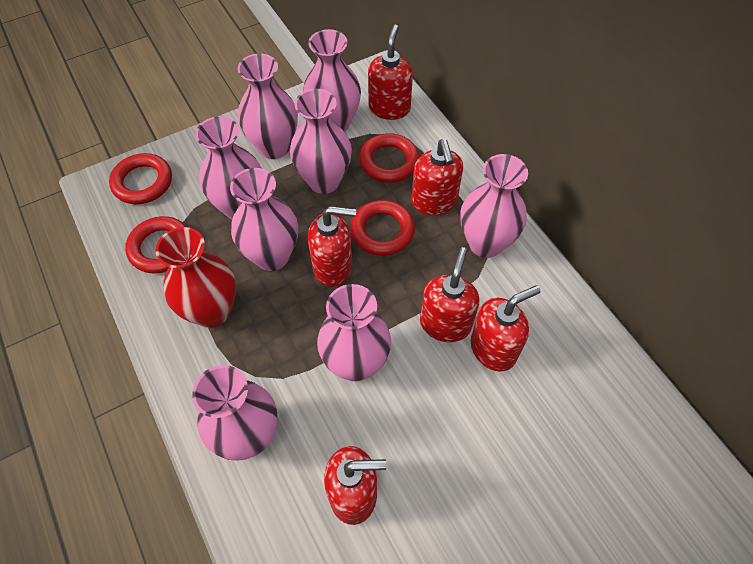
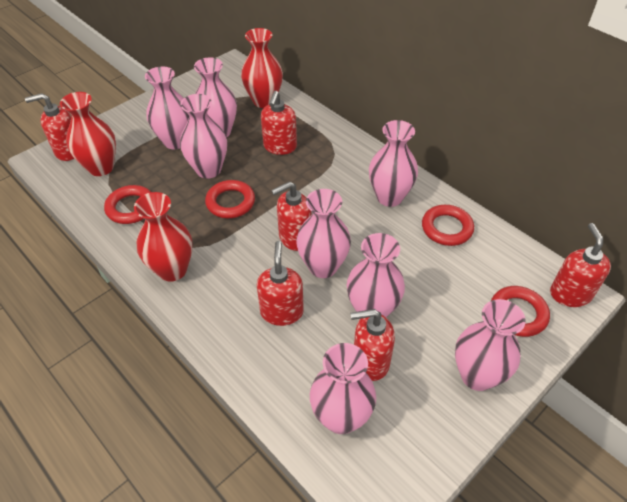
red vase: [155,227,236,328] = 1 -> [60,92,116,176] [134,192,193,282] [241,28,283,108] = 3

